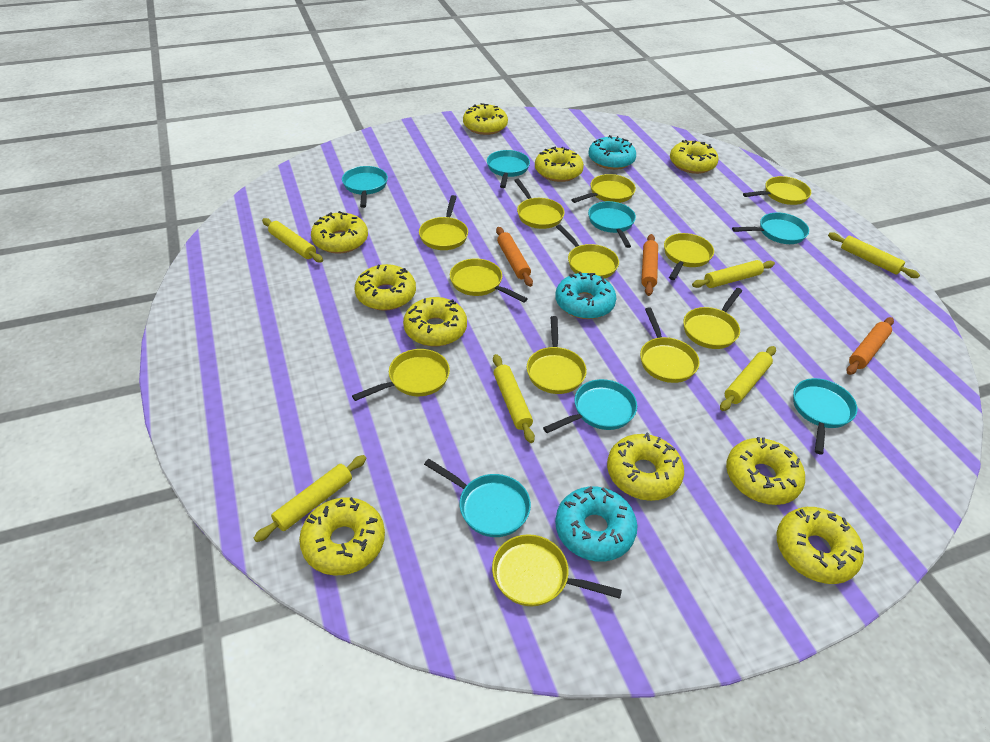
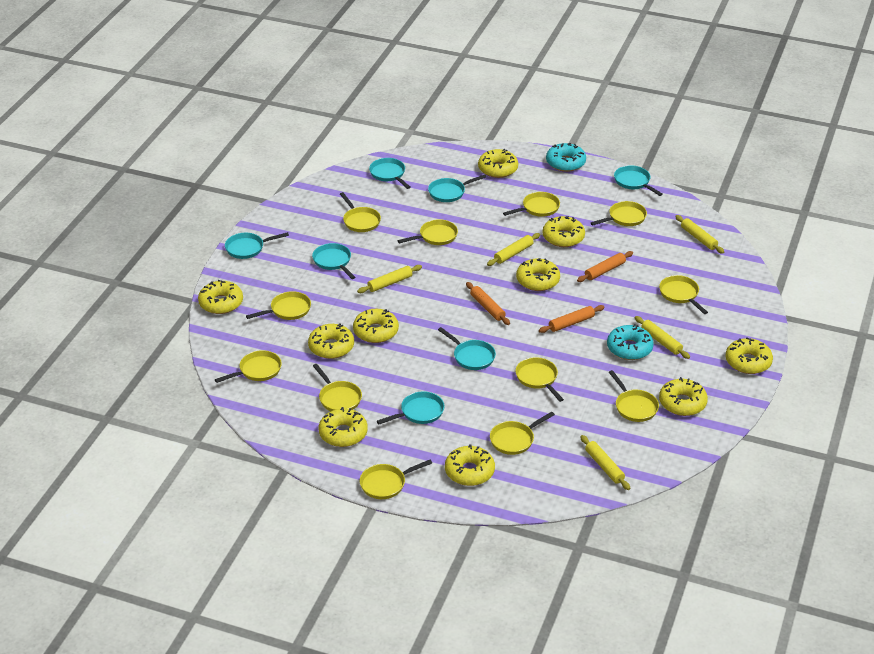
turquoise donut: [555,272,616,319] [555,486,637,562] [588,135,636,170] = 3 -> [546,143,586,172] [607,324,654,360] = 2
yellow rolling pin: [254,455,367,542] [262,218,323,263] [493,354,535,443] [692,260,775,288] [720,346,776,411] [828,233,920,278] = 6 -> [357,265,422,293] [487,233,540,266] [580,435,630,490] [635,316,690,359] [675,215,724,254] = 5

